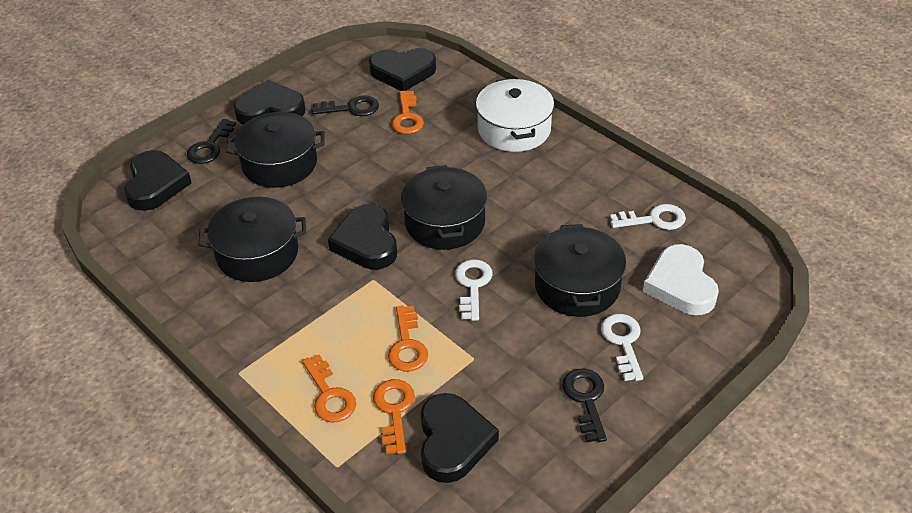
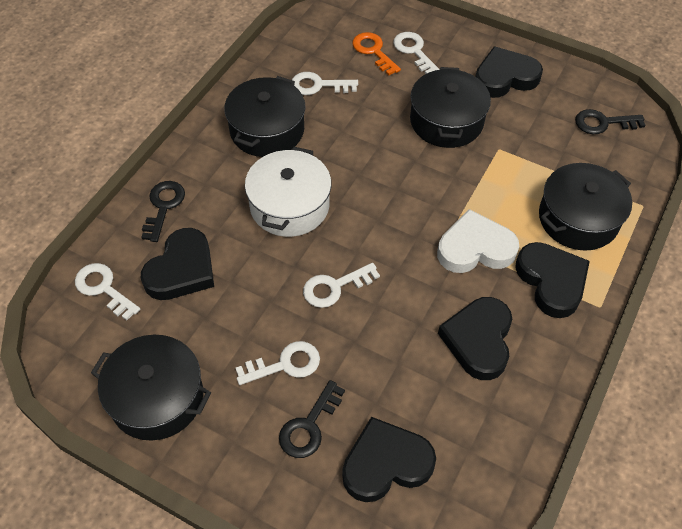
orange key: [302,354,356,422] [373,379,415,454] [388,306,428,371] [392,91,424,134] = 4 -> [352,32,401,75] = 1
white key: [455,259,493,321] [601,314,643,381] [610,204,686,230] = 3 -> [75,263,140,320] [236,341,320,385] [292,72,358,95] [303,263,380,308] [393,32,440,74] = 5

